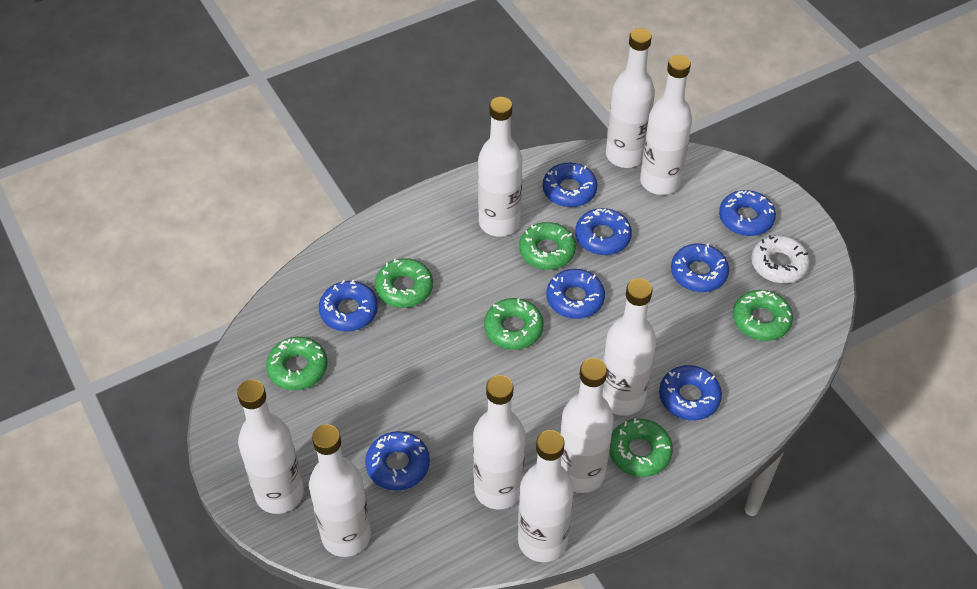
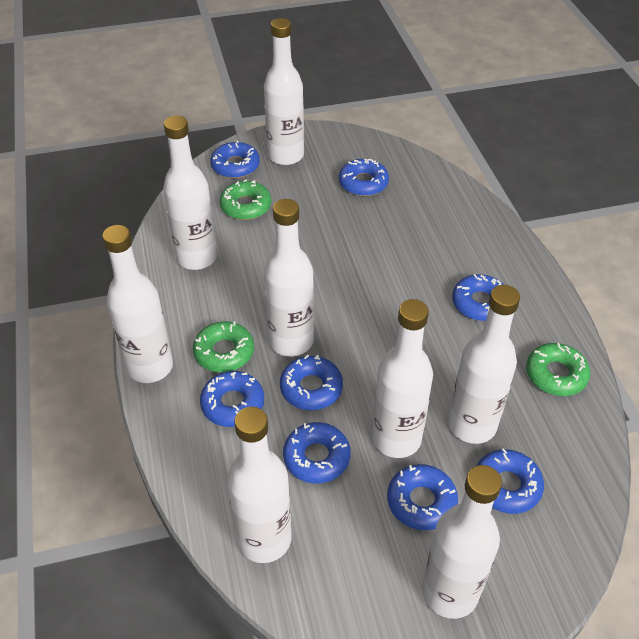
green donut: [266,337,328,390] [375,258,433,308] [484,298,544,350] [519,222,576,270] [609,418,673,477] [733,290,793,341] = 6 -> [193,321,254,372] [220,179,271,220] [526,343,590,396] = 3
white bottle: [237,380,304,514] [309,424,371,557] [473,375,525,509] [478,97,522,237] [518,430,574,562] [560,358,614,493] [603,278,656,416] [606,28,655,168] [640,55,692,195] = 9 -> [102,225,173,383] [163,116,217,270] [227,407,292,563] [264,18,304,165] [264,199,314,357] [372,299,433,458] [422,465,502,619] [448,285,520,444] = 8
white donut: [751,235,810,283] = 1 -> none = 0

